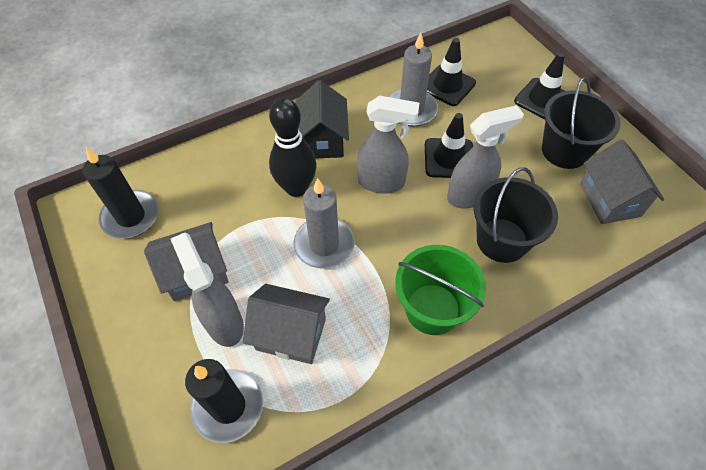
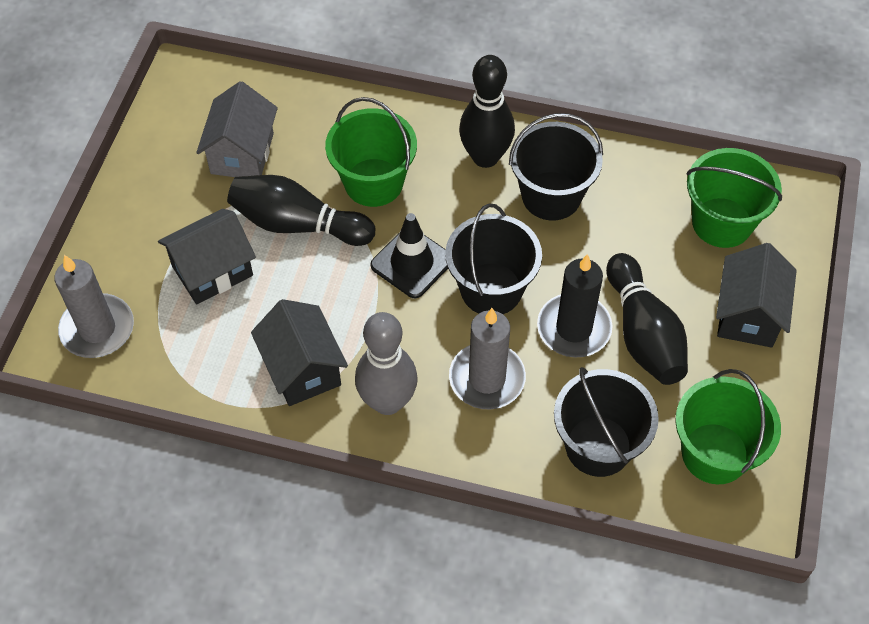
black bowling pin: [269,98,316,197] = 1 -> [227,175,375,246] [459,55,515,168] [606,253,688,385] = 3
black bucket: [473,167,558,263] [542,77,621,169] = 2 -> [445,204,542,314] [509,113,603,221] [554,367,659,477] = 3
black candle: [83,147,159,238] [185,359,263,443] = 2 -> [537,254,613,357] = 1
black house: [295,80,349,158] = 1 -> [158,209,256,304] [251,299,348,406] [716,243,797,348] = 3
black traffic cone: [425,113,473,178] [427,38,476,106] [514,52,565,119] = 3 -> [370,213,448,298] = 1
green bucket: [395,245,486,335] = 1 -> [325,97,417,207] [675,369,781,484] [686,148,782,248] = 3
grey bowling pin: none = 0 -> [355,312,418,415] = 1
grey house: [144,222,229,301] [243,284,330,364] [580,139,664,224] = 3 -> [196,81,278,177] = 1
grey spray bottle: [171,233,244,347] [357,96,419,194] [447,105,524,208] = 3 -> none = 0

